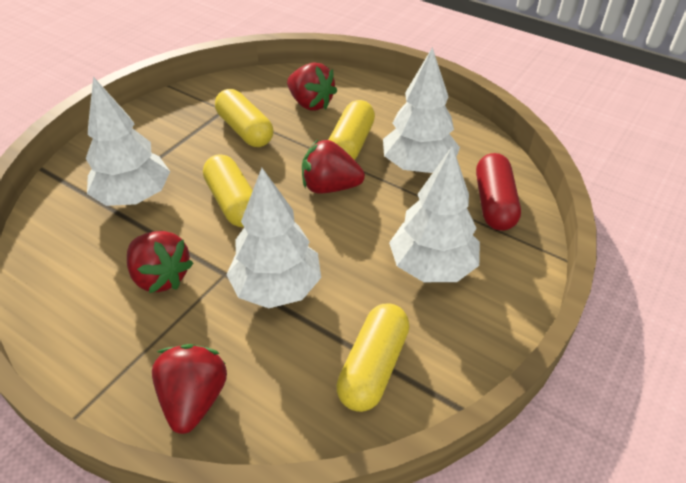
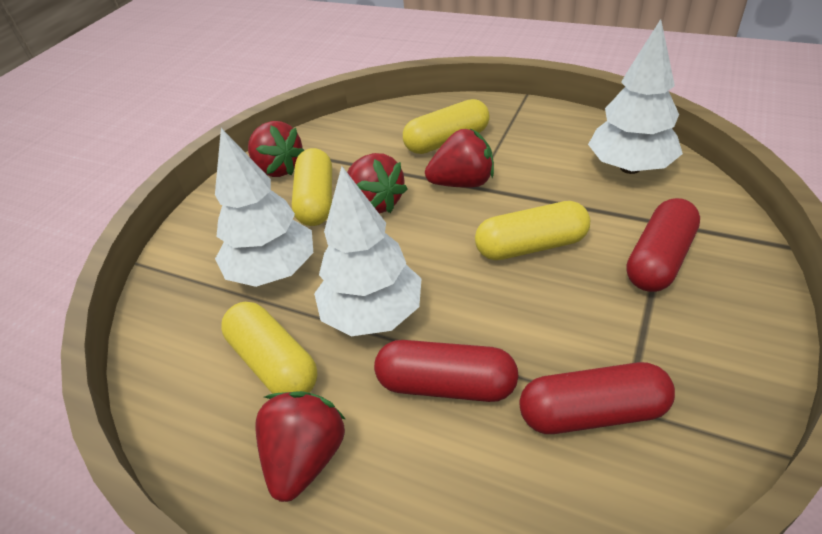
red capsule: [476,153,521,231] = 1 -> [374,340,519,402] [519,362,675,434] [626,198,700,292] = 3
white tree: [86,76,170,206] [226,168,321,308] [383,47,460,173] [389,146,480,282] = 4 -> [215,128,313,287] [314,166,422,336] [588,19,683,174] = 3

